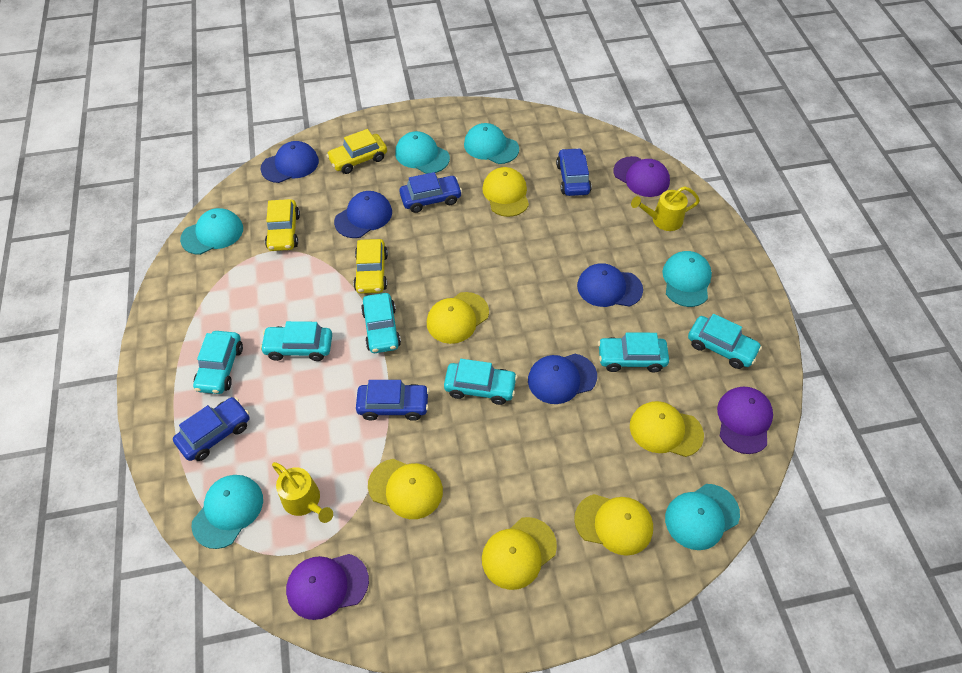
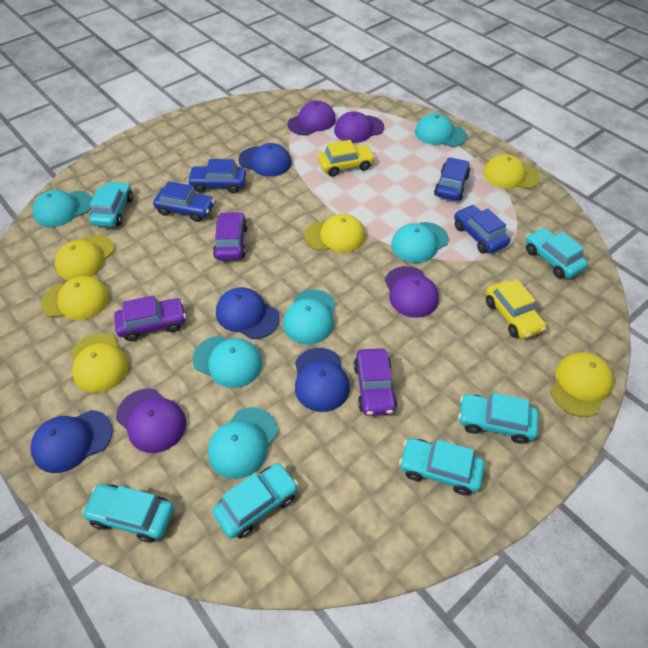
purple cap: [286,554,369,620] [613,156,670,197] [717,386,773,454] = 3 -> [116,388,186,453] [288,101,336,135] [334,111,384,143] [385,266,439,318] = 4
purple car: none = 0 -> [114,295,186,341] [213,212,247,260] [354,348,397,416] = 3
yellow car: [265,199,300,251] [326,129,387,174] [353,239,388,294] = 3 -> [318,140,375,177] [486,279,546,339] = 2
yellow watering can: [272,462,333,523] [631,186,700,231] = 2 -> none = 0

